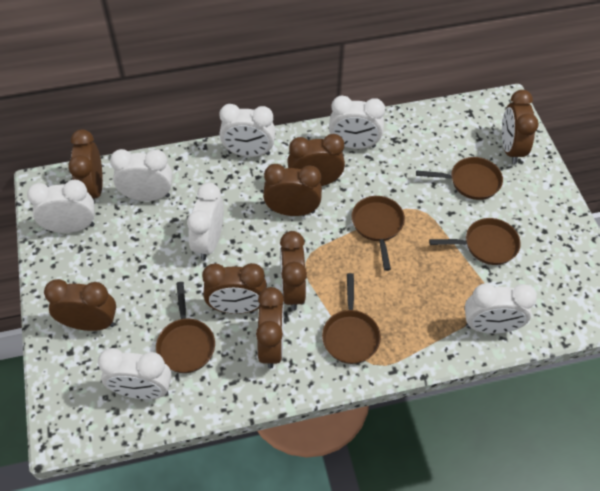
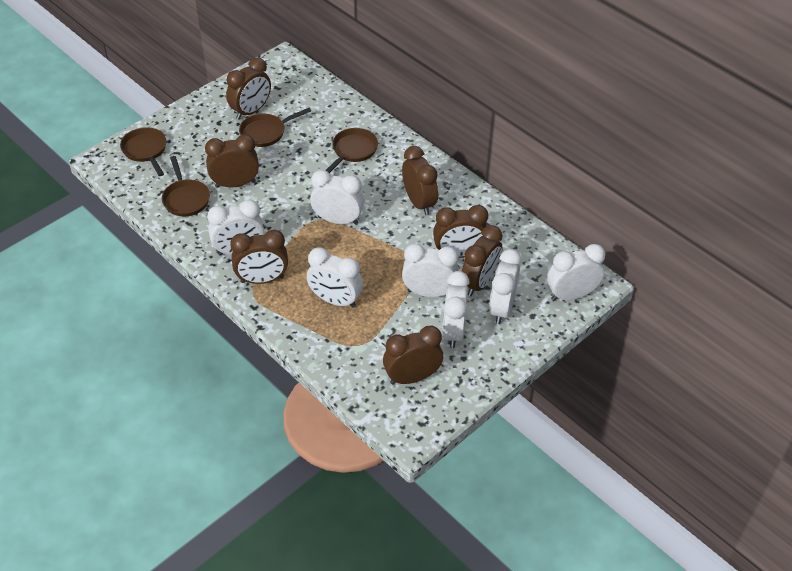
brown clock: [44,279,116,331] [68,129,103,204] [202,263,267,314] [256,287,284,369] [263,164,322,216] [280,231,307,311] [287,134,345,186] [502,90,539,164] = 8 -> [205,134,259,188] [226,57,271,120] [230,230,288,284] [383,325,443,385] [402,146,438,215] [433,205,488,258] [462,225,503,296] = 7
brown pan: [156,282,215,373] [322,273,381,364] [352,196,405,271] [416,157,503,200] [429,218,521,265] = 5 -> [120,127,167,176] [162,156,210,216] [239,108,311,147] [325,128,378,173] = 4

